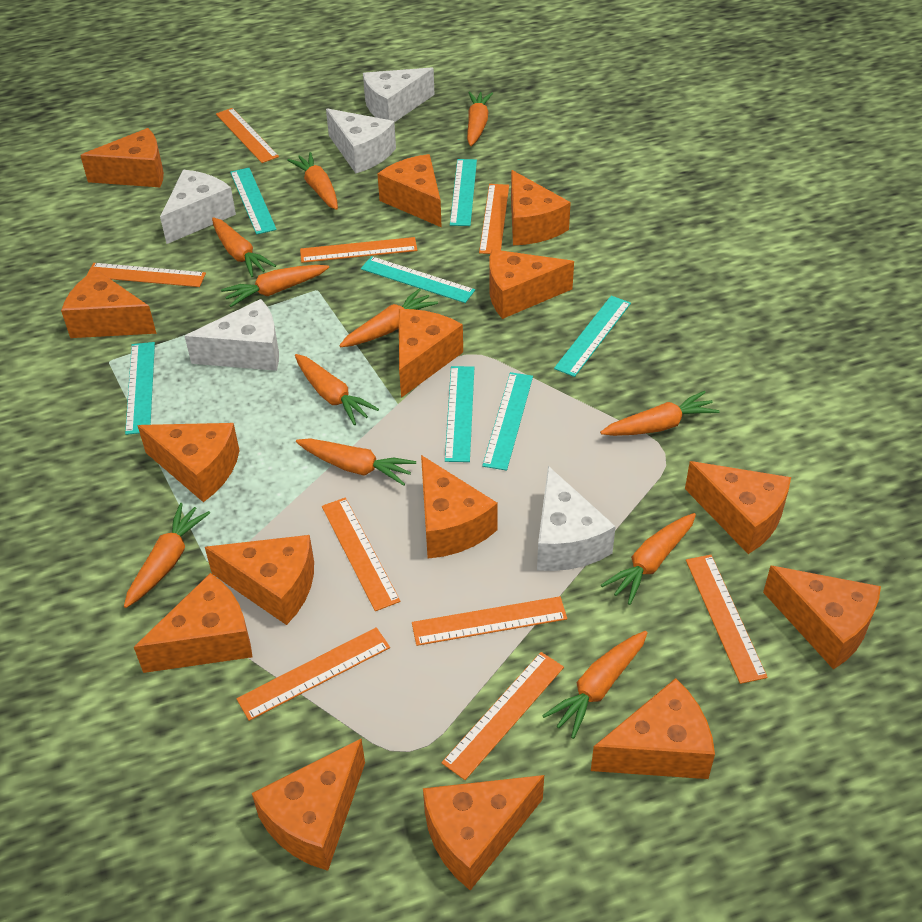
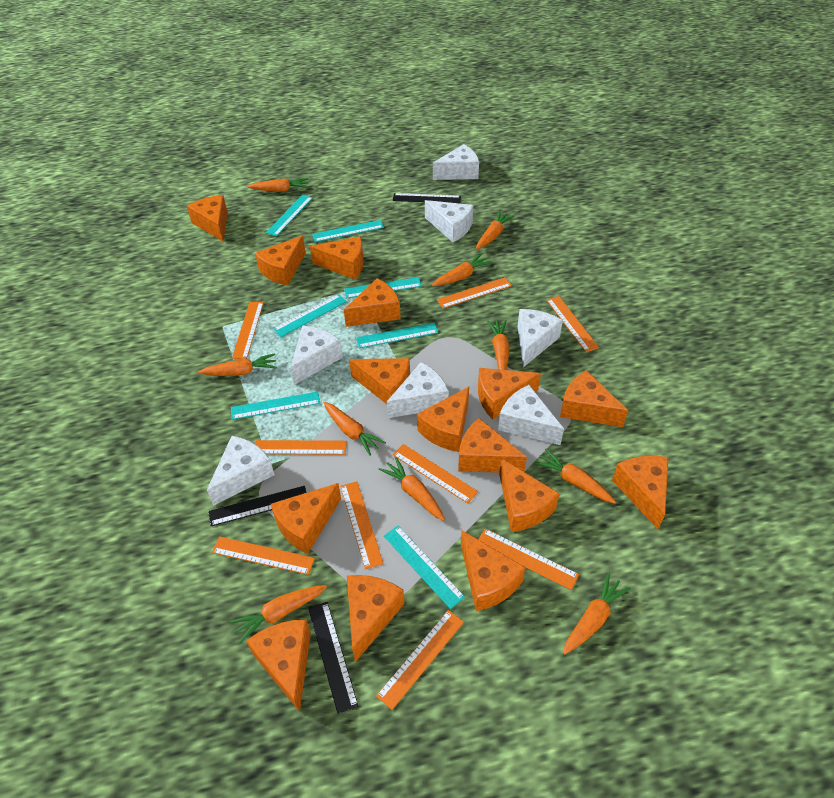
black ruler: none = 0 -> [208,486,307,526] [308,602,358,714] [393,193,461,203] = 3
orange carrot: [124,503,210,608] [212,217,276,277] [221,265,329,307] [287,152,338,210] [295,354,379,425] [296,438,416,486] [339,289,438,347] [467,92,493,146] [542,631,647,739] [600,391,720,436] [601,513,696,605] = 11 -> [198,353,277,376] [230,585,327,643] [247,178,308,192] [324,402,386,456] [379,457,445,521] [432,254,492,286] [476,211,515,250] [487,320,509,370] [534,449,616,504] [563,573,631,655] = 10
white cheese: [160,170,236,244] [185,299,279,371] [326,108,396,174] [363,67,435,122] [537,466,616,571] = 5 -> [207,436,275,506] [290,326,343,385] [387,362,449,418] [425,200,473,242] [433,144,479,180] [498,385,564,445] [518,309,563,367] = 7

